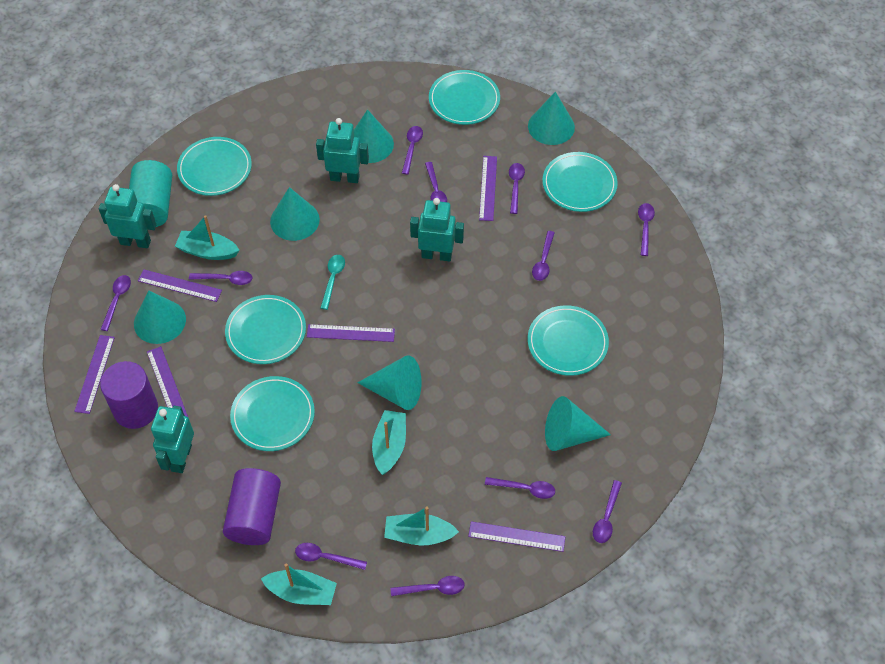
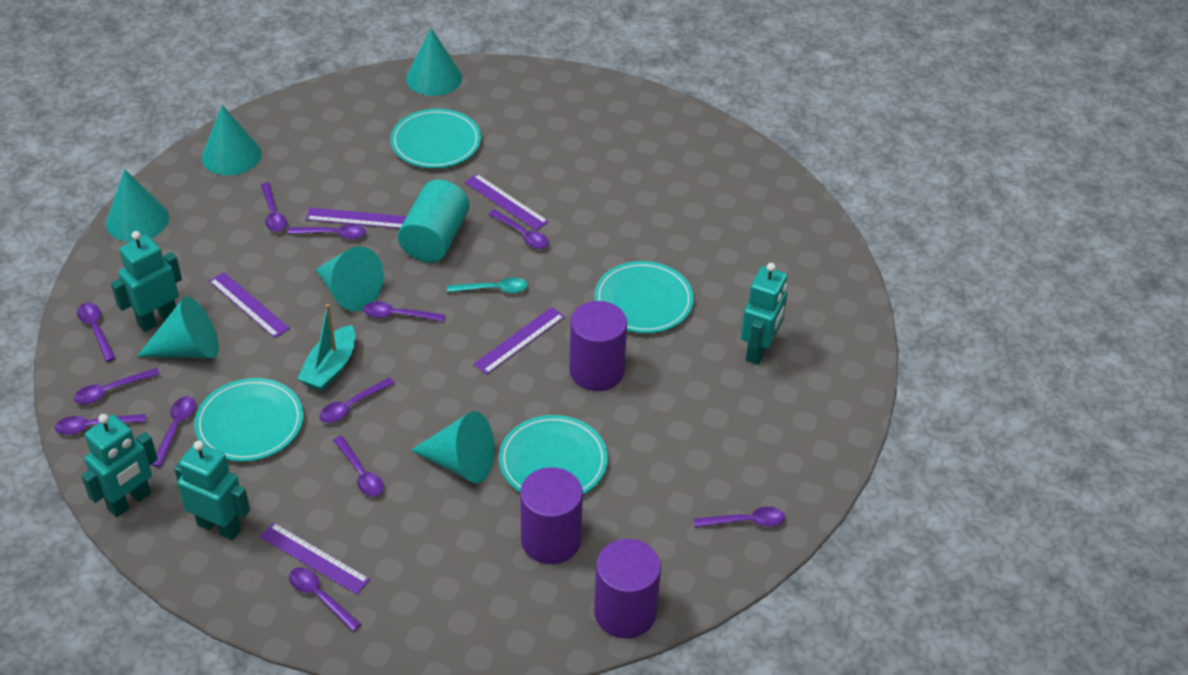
purple cylinder: [100,361,158,429] [223,468,281,545] = 2 -> [520,467,583,564] [570,301,627,391] [594,539,661,639] = 3
purple ruler: [74,335,115,414] [138,269,222,302] [147,346,188,417] [307,324,395,342] [468,521,565,552] [479,156,497,221] = 6 -> [209,272,290,338] [260,522,370,595] [306,208,407,229] [465,174,549,230] [473,307,565,375] = 5
purple spoon: [100,275,131,331] [189,271,253,285] [295,543,367,570] [391,576,465,596] [402,126,423,175] [425,162,447,202] [485,477,555,499] [509,163,525,214] [532,231,555,281] [593,480,622,543] [638,203,655,256] = 11 -> [55,414,146,435] [74,368,160,404] [77,302,116,362] [151,397,196,467] [261,182,287,232] [288,224,366,239] [289,567,361,631] [319,377,395,423] [333,436,384,497] [363,301,445,322] [489,209,549,249] [694,507,785,527] = 12
turquoise boat: [175,215,240,260] [261,563,337,605] [372,410,406,475] [384,506,459,546] = 4 -> [297,304,355,392] = 1
turquoise plate: [177,137,252,196] [225,295,306,364] [230,376,315,451] [429,70,500,125] [528,305,609,376] [542,152,618,212] = 6 -> [194,378,303,462] [390,109,481,168] [499,415,608,494] [594,261,694,333] = 4

